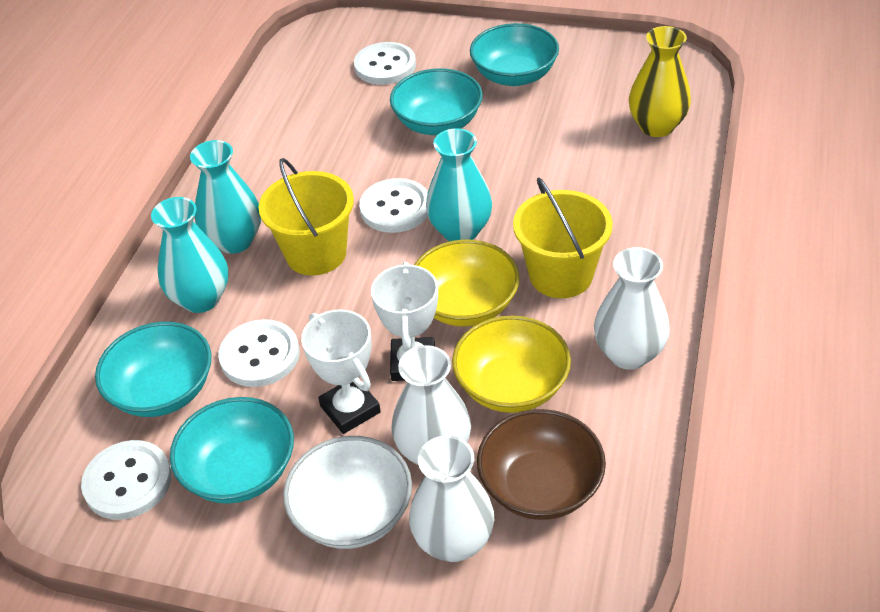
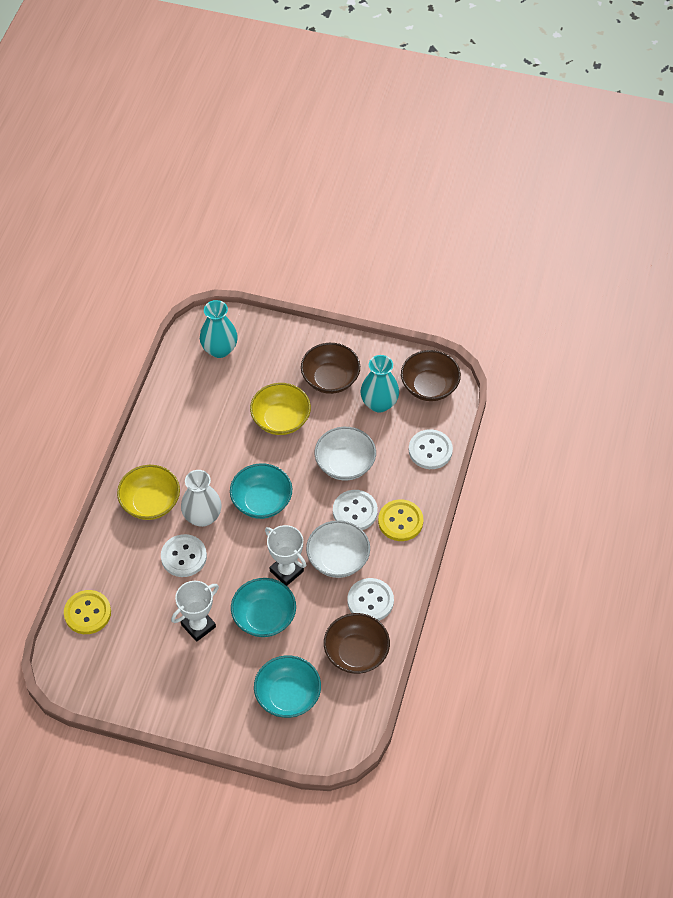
brown bowl: [477,409,606,520] = 1 -> [301,343,360,394] [324,613,390,674] [401,350,461,401] = 3
turquoise bowl: [95,322,212,417] [170,397,294,504] [390,68,483,135] [470,23,559,86] = 4 -> [230,463,292,519] [231,578,296,637] [254,655,321,718] = 3
turquoise vase: [151,197,228,313] [190,140,261,254] [426,128,492,241] = 3 -> [200,300,238,358] [360,355,399,413] = 2
white bowl: [283,436,412,549] = 1 -> [306,520,370,578] [315,427,376,480] = 2
white vase: [392,345,471,465] [409,435,494,562] [594,247,670,370] = 3 -> [181,470,222,527] = 1
yellow bucket: [259,158,354,276] [513,177,613,298] = 2 -> none = 0
yellow button: none = 0 -> [64,590,111,634] [378,499,423,541] = 2
yellow vase: [629,26,691,137] = 1 -> none = 0

